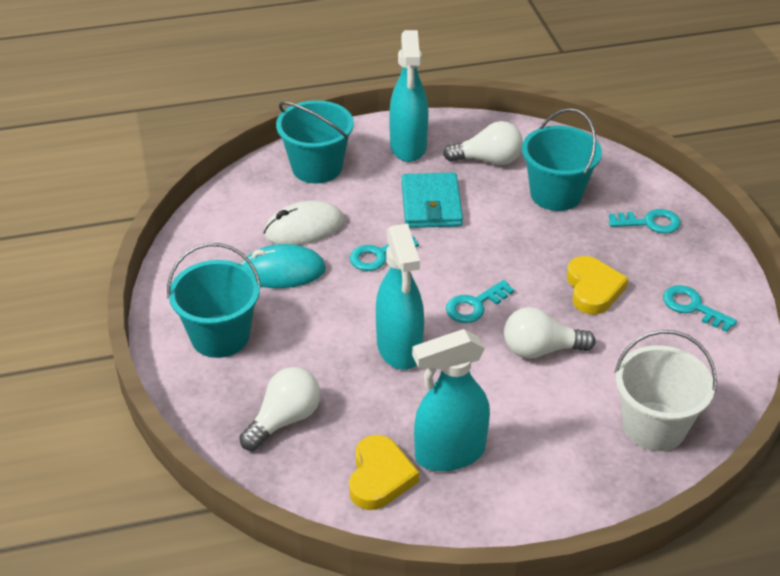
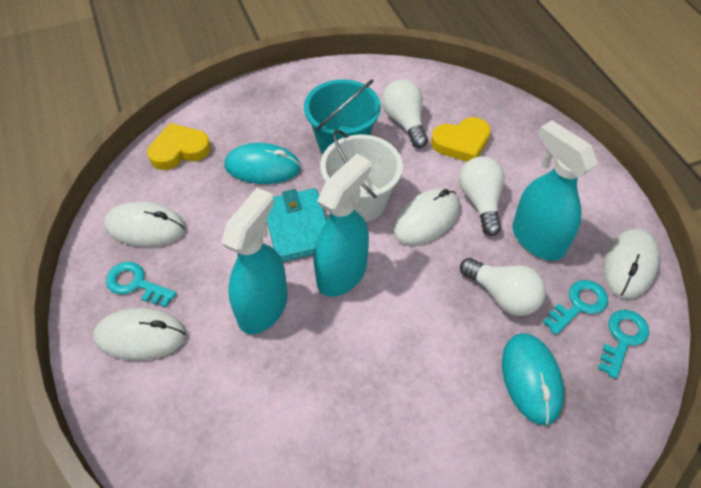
turquoise bucket: [167,243,261,358] [276,100,354,184] [522,108,602,211] = 3 -> [304,79,381,154] = 1
turquoise key: [350,234,419,271] [446,280,514,323] [609,209,681,234] [663,285,737,332] = 4 -> [106,262,177,307] [543,280,608,335] [598,310,649,379] = 3
turquoise mouse: [241,244,326,288] = 1 -> [225,143,301,184] [502,333,564,425] = 2
white mouse: [264,200,344,245] = 1 -> [93,308,186,361] [104,202,186,247] [393,188,460,245] [603,229,660,299] = 4

